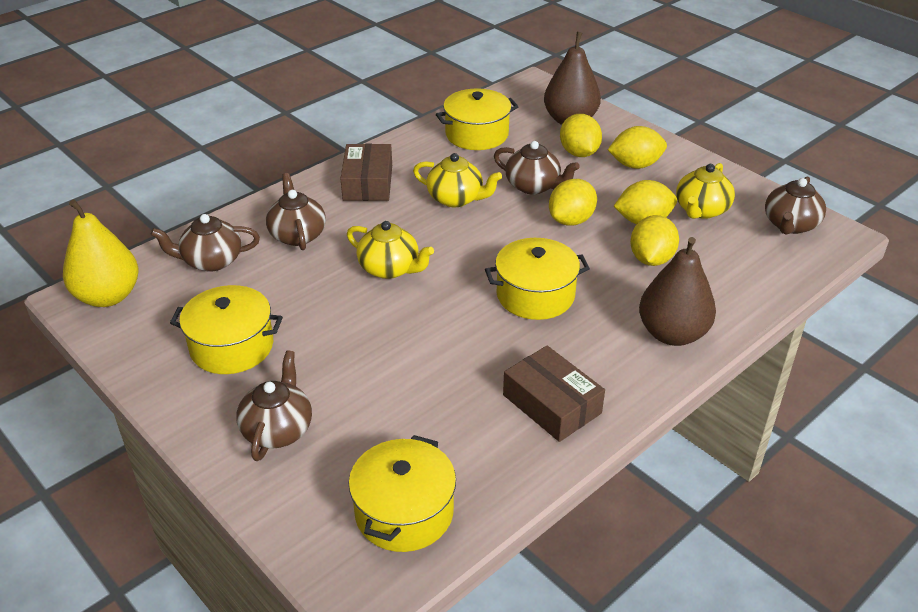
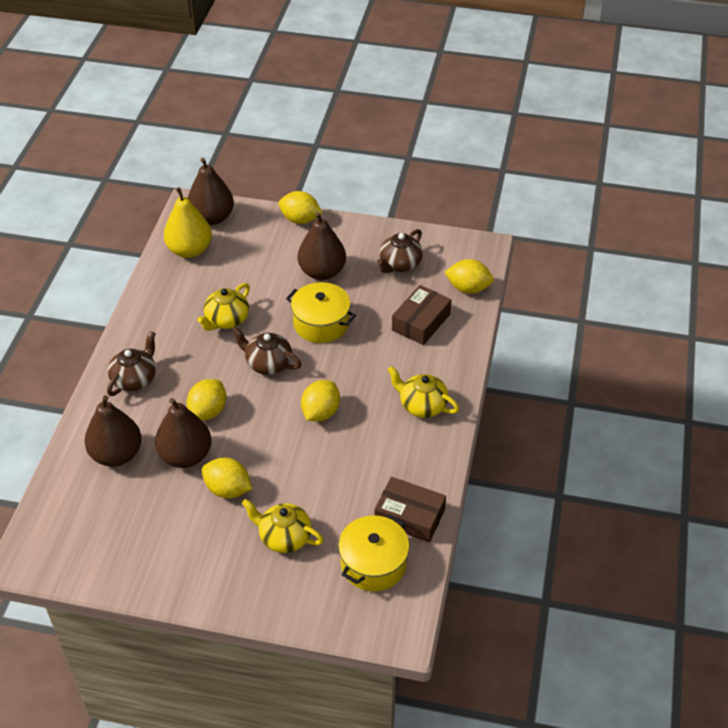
brown pear: [544,32,601,125] [639,237,716,346] = 2 -> [85,395,142,467] [155,398,212,468] [188,158,234,225] [298,212,346,280] = 4
brown teapot: [150,214,260,272] [236,350,312,461] [266,173,326,250] [494,141,580,194] [765,177,826,235] = 5 -> [107,331,156,396] [231,327,302,375] [377,229,423,273] = 3
yellow pot: [170,285,283,374] [349,435,456,552] [436,88,519,150] [485,238,590,320] = 4 -> [286,282,356,343] [338,514,409,592] = 2

